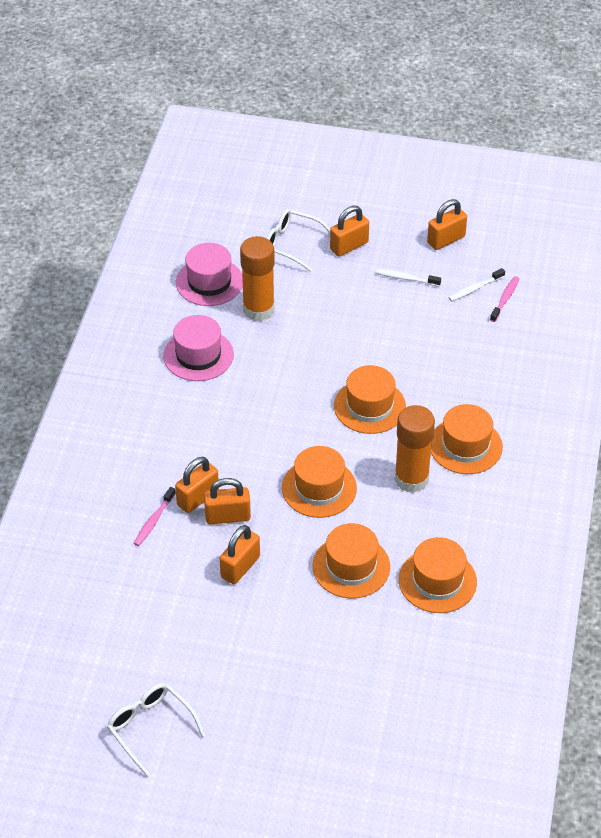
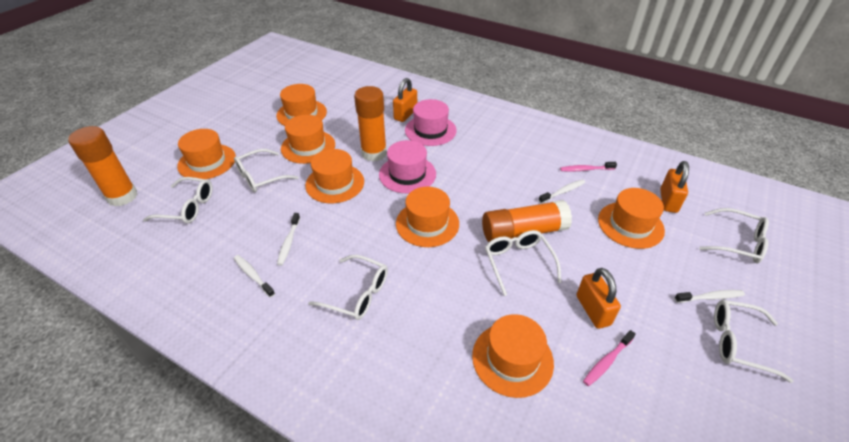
orange glue stick: [240,236,275,321] [394,405,435,493] = 2 -> [68,126,137,206] [354,86,387,162] [482,200,572,242] = 3
orange hat: [282,446,357,518] [312,523,390,599] [334,365,406,434] [399,537,477,613] [431,404,503,474] = 5 -> [177,129,236,179] [276,84,327,126] [281,115,335,164] [305,149,364,203] [396,187,459,247] [472,314,554,398] [598,188,665,249] = 7
orange padlock: [175,457,219,513] [204,478,251,524] [220,525,260,584] [330,206,369,256] [427,199,467,250] = 5 -> [393,78,417,122] [576,268,621,329] [660,161,689,213] = 3
white glasses: [107,683,206,777] [267,209,330,272] = 2 -> [143,177,213,224] [234,149,299,193] [308,255,388,320] [485,230,562,296] [699,208,769,264] [714,300,794,383] = 6
white toothbrush: [376,269,441,287] [448,268,505,301] = 2 -> [234,255,275,298] [277,213,300,266] [539,179,585,204] [674,290,745,303] = 4

